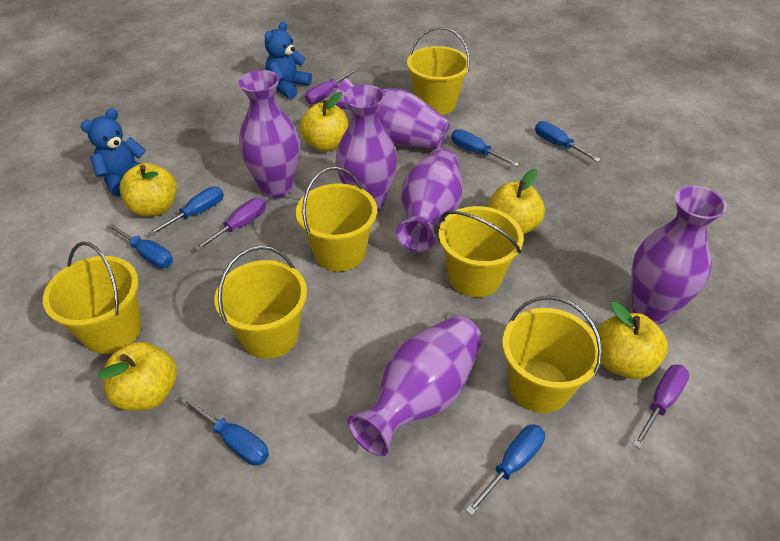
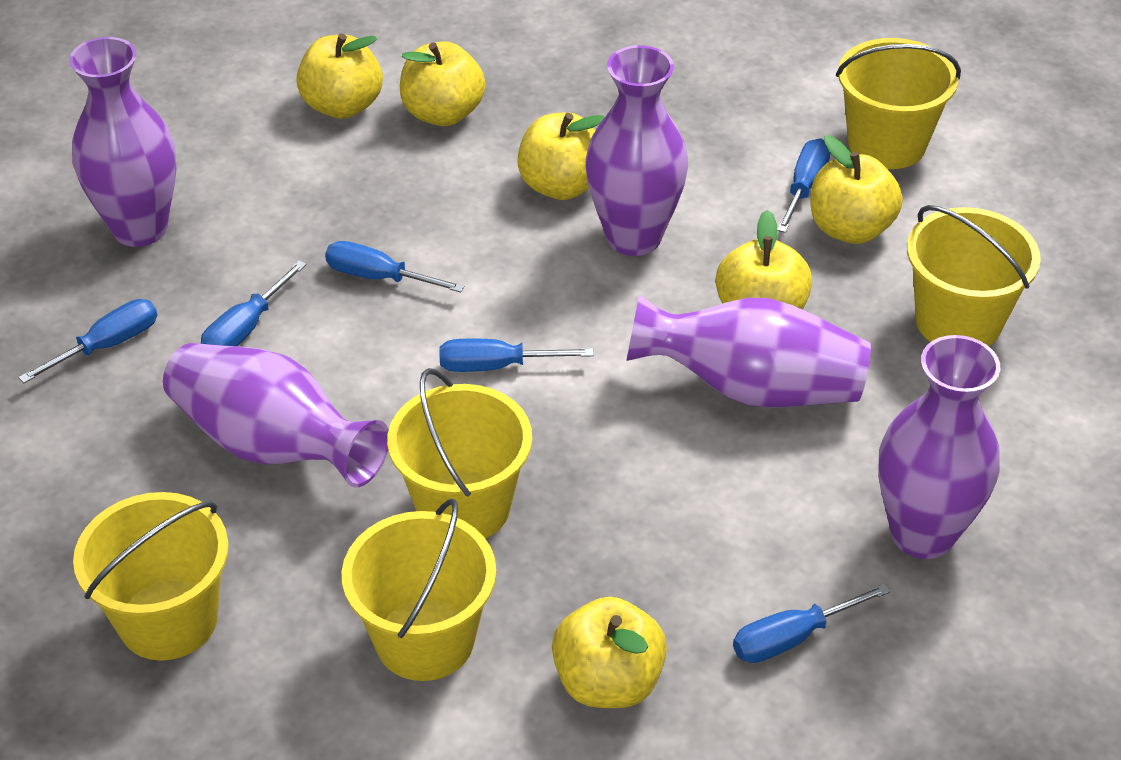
blue teddy bear: [81,108,146,197] [265,21,312,99] = 2 -> none = 0
purple screwdriver: [194,198,266,251] [305,69,357,104] [633,365,689,449] = 3 -> none = 0
purple vase: [239,70,299,198] [336,78,450,149] [336,85,397,212] [347,315,482,457] [396,148,463,252] [631,185,727,324] = 6 -> [69,37,176,247] [163,343,389,488] [585,45,688,256] [626,295,871,408] [878,335,1000,559] = 5
yellow apple: [98,342,177,411] [119,163,177,217] [299,92,349,152] [488,169,545,235] [598,302,668,379] = 5 -> [296,34,383,119] [400,41,485,126] [517,113,605,200] [552,597,667,708] [716,210,812,310] [810,135,903,244] = 6
yellow bucket: [43,242,142,354] [214,246,307,359] [296,167,377,272] [407,27,470,115] [439,206,524,297] [502,296,602,413] = 6 -> [73,492,229,661] [342,499,496,681] [387,368,532,539] [836,38,961,169] [907,205,1041,346] = 5

